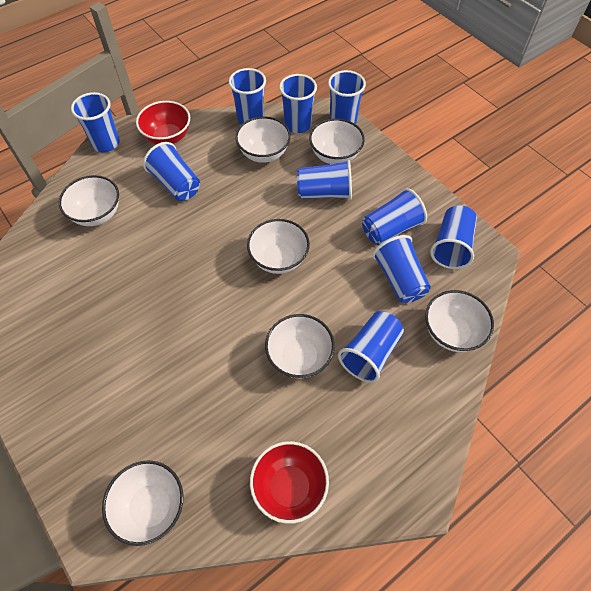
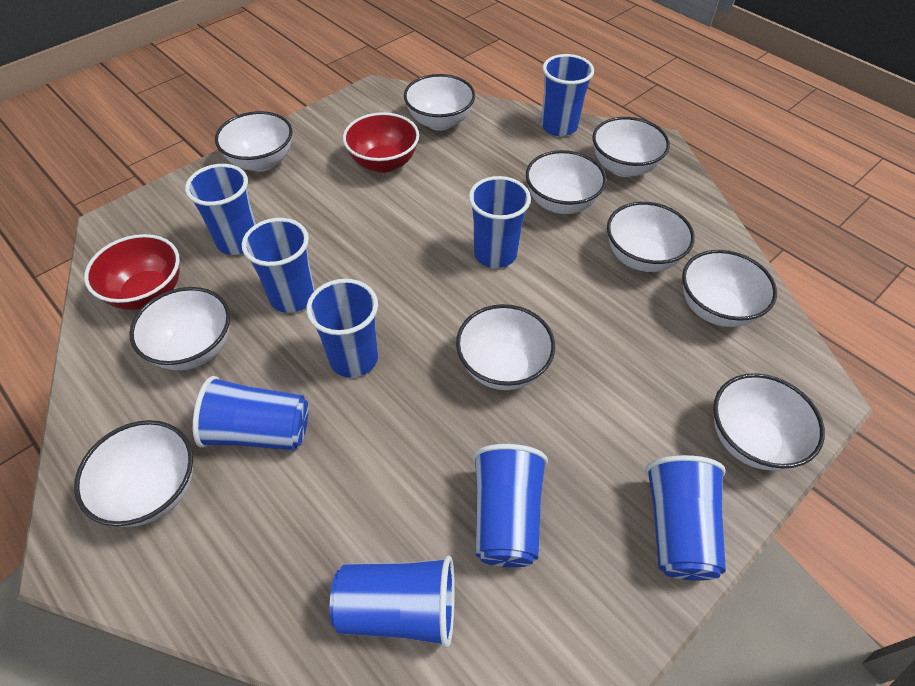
blue cup: [71,92,120,152] [143,142,200,201] [229,68,266,124] [279,74,317,133] [297,160,352,200] [328,70,366,124] [338,311,404,383] [362,188,427,245] [372,235,431,303] [430,205,477,269] = 10 -> [185,164,256,255] [193,376,308,450] [242,218,315,313] [306,279,378,378] [330,555,455,648] [469,176,531,268] [472,444,548,567] [541,54,594,136] [645,455,726,581] = 9
white bowl: [59,175,119,226] [102,460,183,546] [235,116,291,163] [247,219,310,274] [265,314,335,378] [309,119,365,164] [425,290,494,352] = 7 -> [74,420,193,527] [129,287,230,370] [215,111,292,171] [404,74,475,131] [456,304,555,390] [526,150,606,214] [592,117,670,177] [607,202,695,272] [682,250,777,327] [713,373,825,471] = 10

